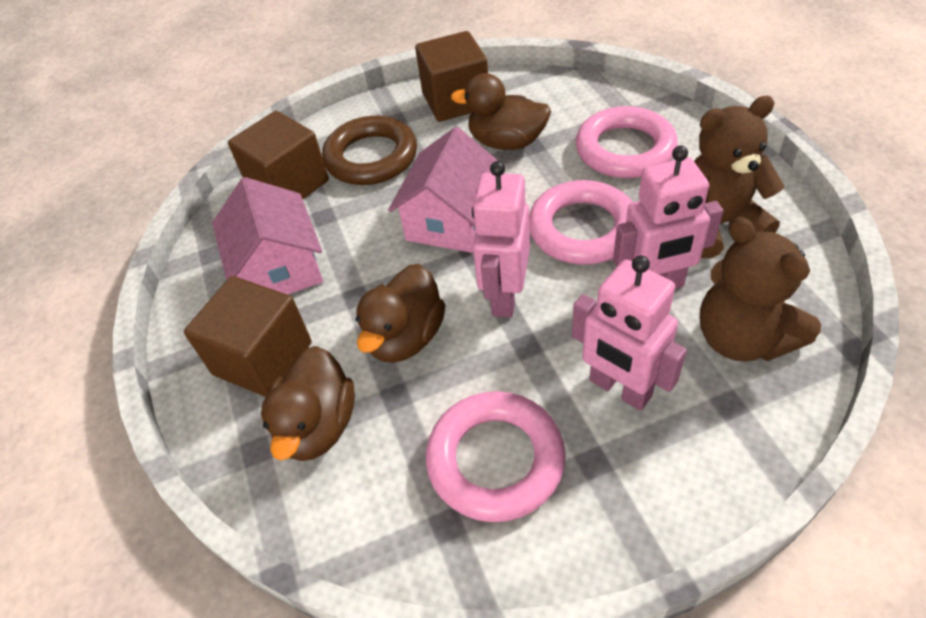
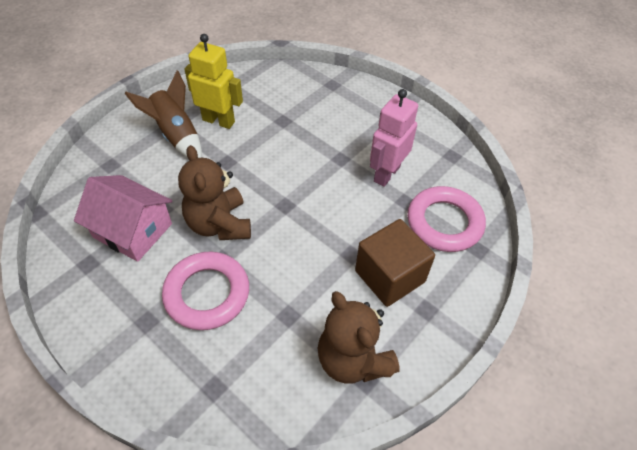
brown cube: [184,276,312,397] [228,111,329,199] [415,31,488,122] = 3 -> [355,219,435,307] = 1
brown duck: [261,346,355,461] [356,264,445,363] [451,73,551,150] = 3 -> none = 0
brown ring: [322,116,417,185] = 1 -> none = 0
brown rocket: none = 0 -> [124,70,202,158] = 1
pink house: [212,177,323,295] [388,127,498,253] = 2 -> [74,175,173,262] = 1
pink ring: [426,391,566,522] [529,180,633,265] [576,106,678,178] = 3 -> [162,251,249,330] [407,186,486,252] = 2
pink robot: [472,161,530,318] [572,256,687,411] [613,145,723,288] = 3 -> [370,89,418,187] = 1
yellow robot: none = 0 -> [184,34,243,129] = 1

